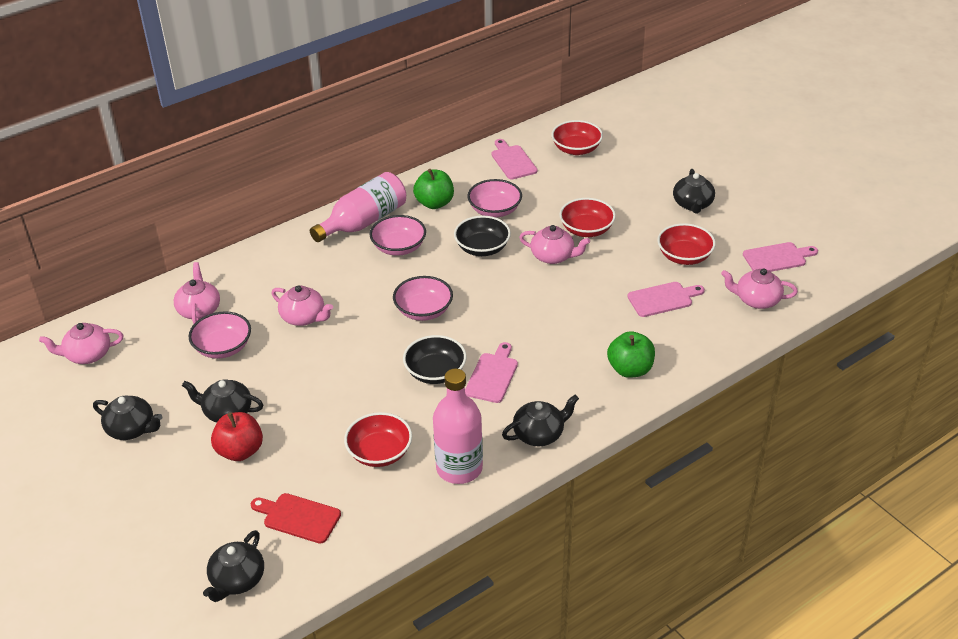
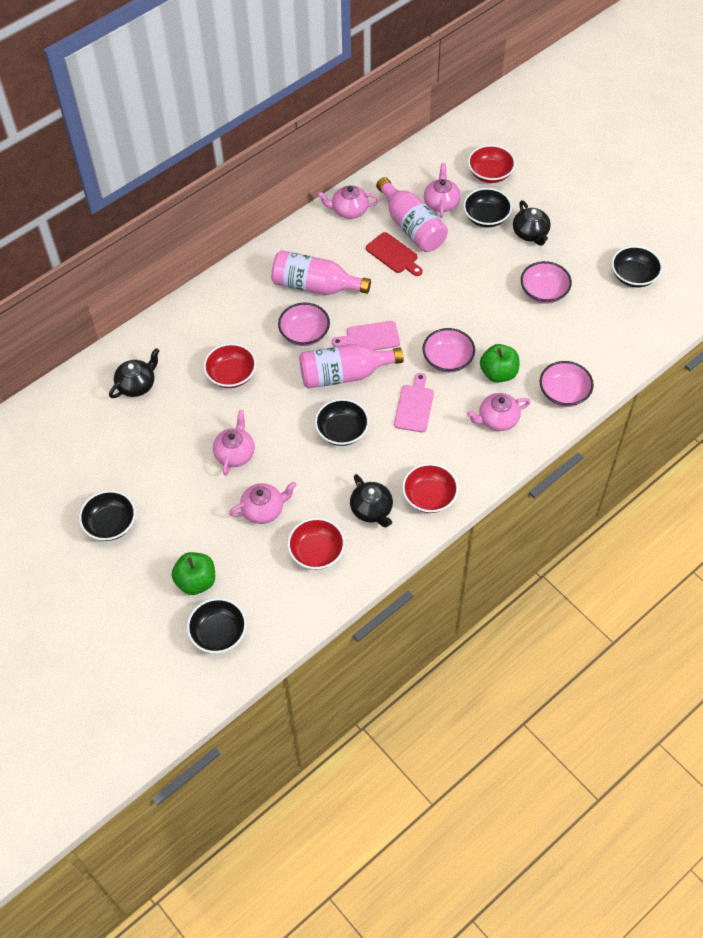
black bowl: [403,335,467,384] [454,216,511,256] = 2 -> [79,490,136,541] [187,598,247,653] [315,399,369,446] [463,188,512,228] [611,246,663,287] = 5
black teapot: [93,395,163,440] [182,379,263,422] [203,530,264,602] [502,395,579,446] [673,169,715,213] = 5 -> [109,348,160,398] [350,474,393,527] [513,200,551,246] = 3
pink bottle: [310,172,406,242] [433,369,483,484] = 2 -> [271,250,371,295] [299,344,404,389] [376,177,448,252] = 3
pink cutting board: [465,342,518,403] [491,139,537,179] [627,282,705,317] [743,242,818,272] = 4 -> [332,321,400,350] [394,373,434,432] = 2
red apple: [211,412,263,461] = 1 -> none = 0

